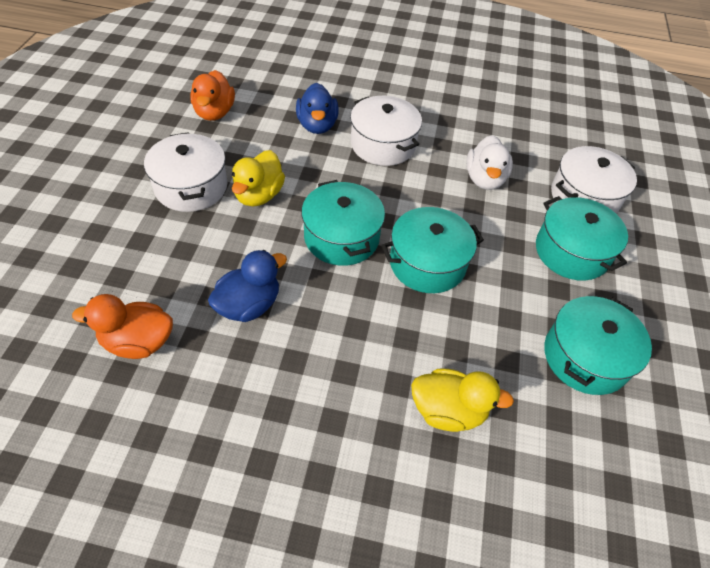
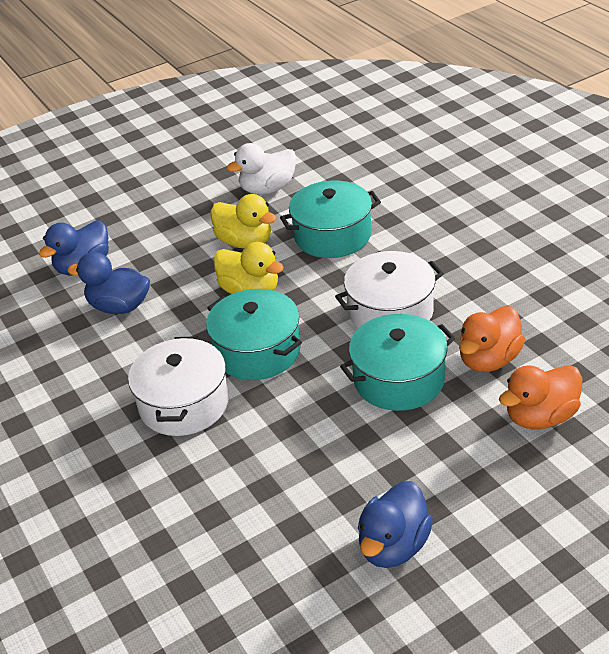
blue duck: [208,250,287,322] [296,83,339,134] = 2 -> [39,220,109,276] [67,252,150,314] [358,481,433,568] = 3
turquoise pot: [301,180,385,266] [381,207,484,293] [536,196,628,281] [544,296,652,395] = 4 -> [206,289,302,380] [280,181,381,258] [340,314,455,411] = 3
white pot: [144,132,227,212] [350,96,422,166] [551,146,637,214] = 3 -> [128,336,229,436] [335,251,444,328] = 2

